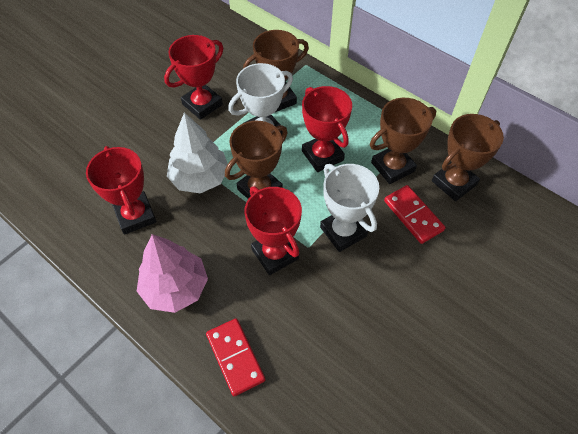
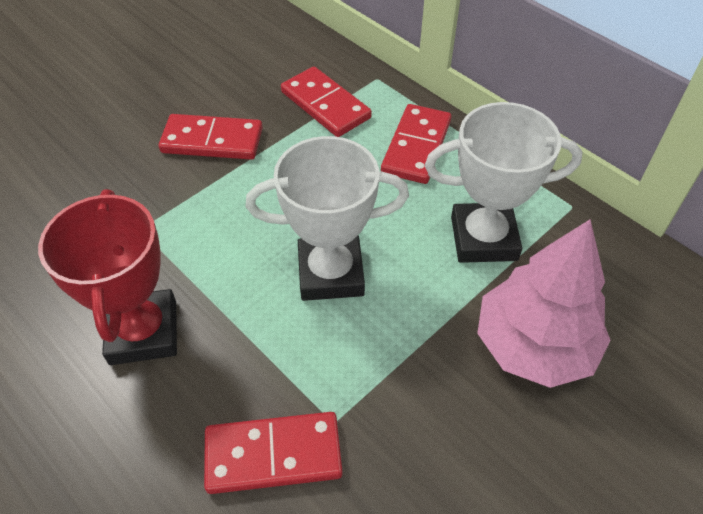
brown trophy: [225,121,288,199] [243,30,309,112] [370,98,436,184] [432,114,504,201] = 4 -> none = 0
red domino: [206,319,265,396] [384,185,445,244] = 2 -> [159,114,263,160] [204,412,343,494] [281,67,372,137] [381,104,451,184] = 4
red trophy: [86,146,157,235] [164,35,223,120] [244,186,302,275] [302,86,352,172] = 4 -> [38,189,177,365] = 1
white tree: [167,113,228,194] = 1 -> none = 0

